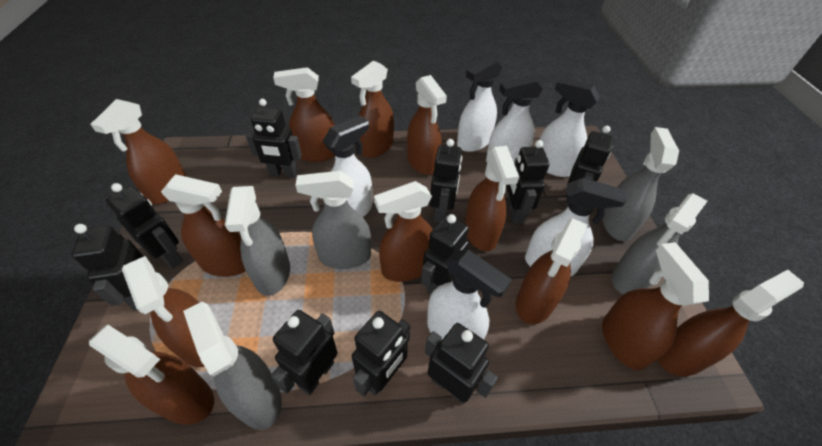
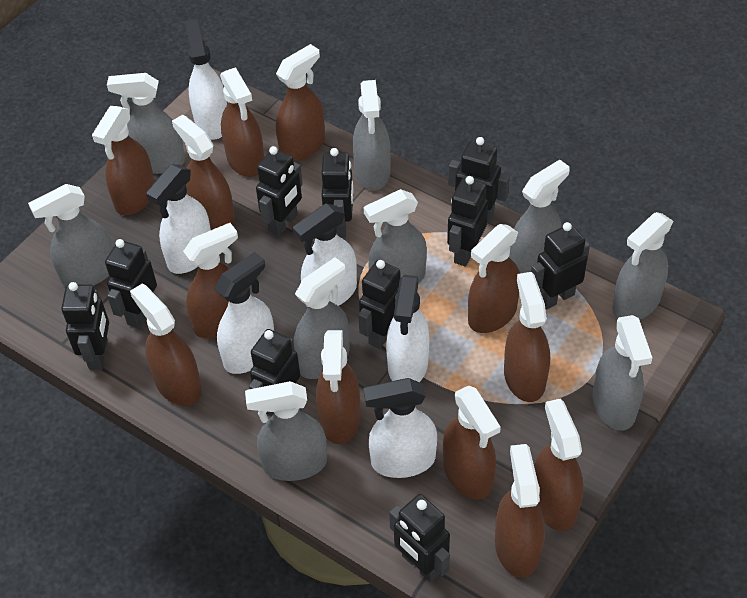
grey spray bottle: [183,302,282,430] [225,186,290,296] [295,171,371,269] [603,127,679,241] [612,193,707,295] = 5 -> [28,184,113,287] [107,73,185,174] [245,381,327,481] [294,257,350,379] [353,80,391,190] [364,189,427,284] [509,160,570,273] [592,315,652,431] [612,212,673,320] = 9

